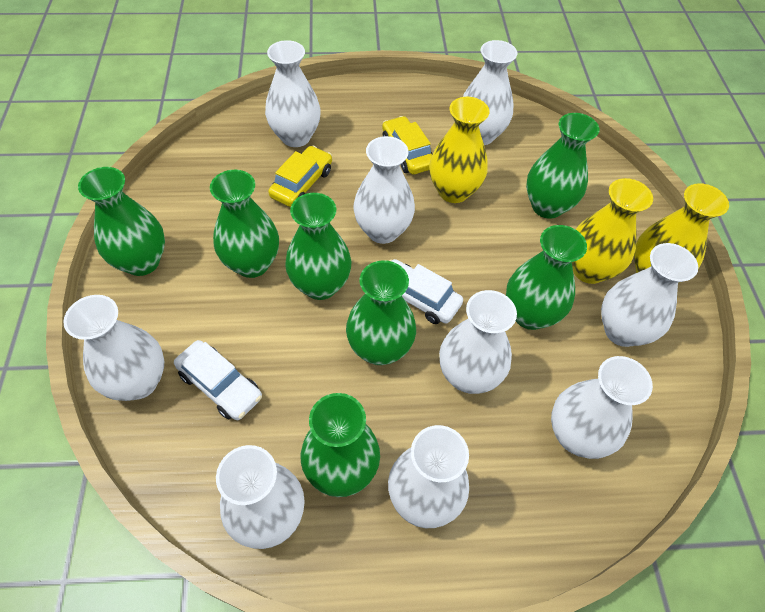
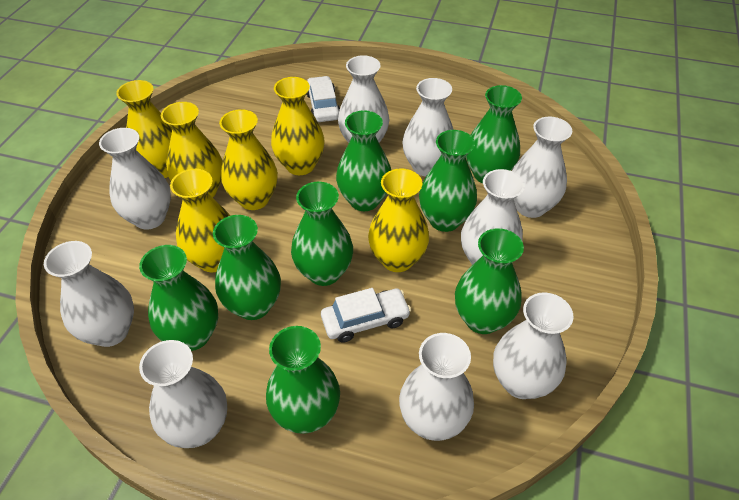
green vase: [78,167,165,276] [210,170,279,278] [285,193,351,300] [301,393,380,497] [346,260,416,365] [506,225,587,330] [526,113,599,219] = 7 -> [139,245,218,351] [213,215,281,320] [266,326,340,434] [291,182,353,286] [336,110,391,211] [419,130,477,232] [455,228,524,334] [466,85,522,183] = 8
yellow car: [268,146,332,207] [382,116,433,175] = 2 -> none = 0
yellow vase: [429,97,490,203] [572,178,653,284] [634,183,729,283] = 3 -> [116,80,172,178] [161,102,223,197] [170,169,231,272] [219,109,278,210] [271,77,325,175] [368,168,429,272] = 6

